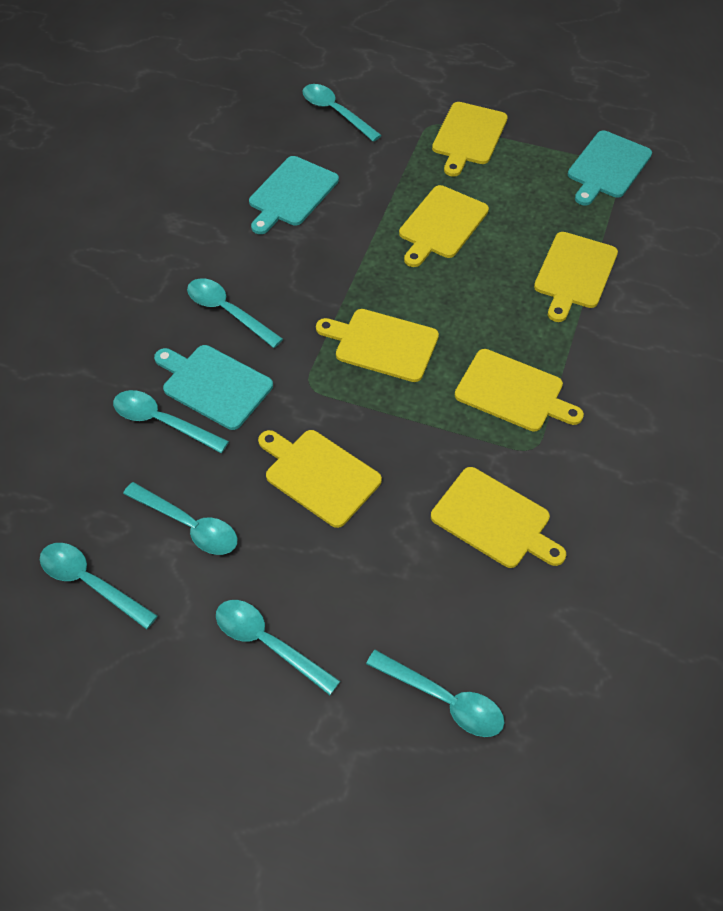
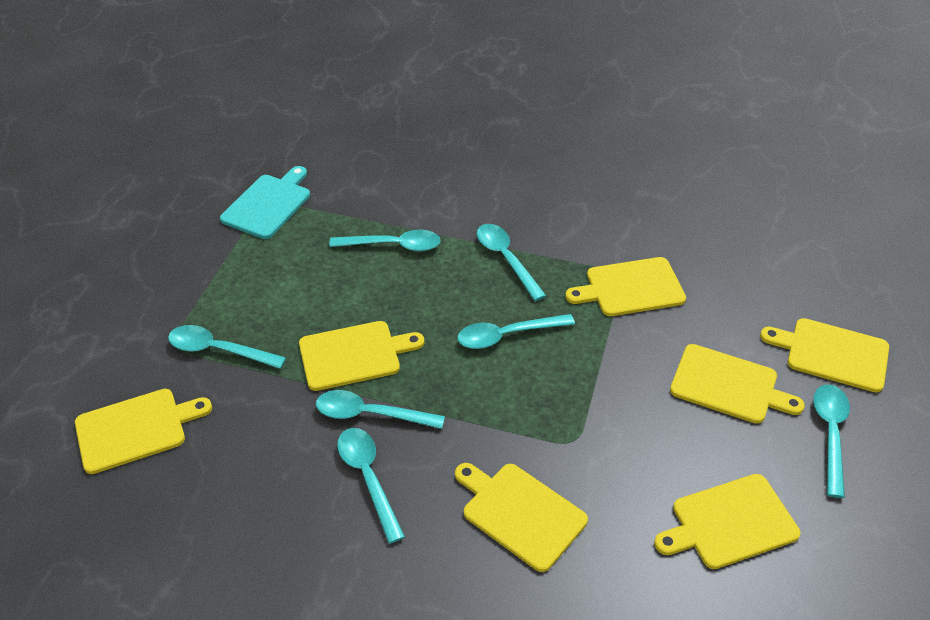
turquoise cutting board: [154,345,273,430] [249,156,339,234] [568,131,652,206] = 3 -> [220,166,310,239] = 1

